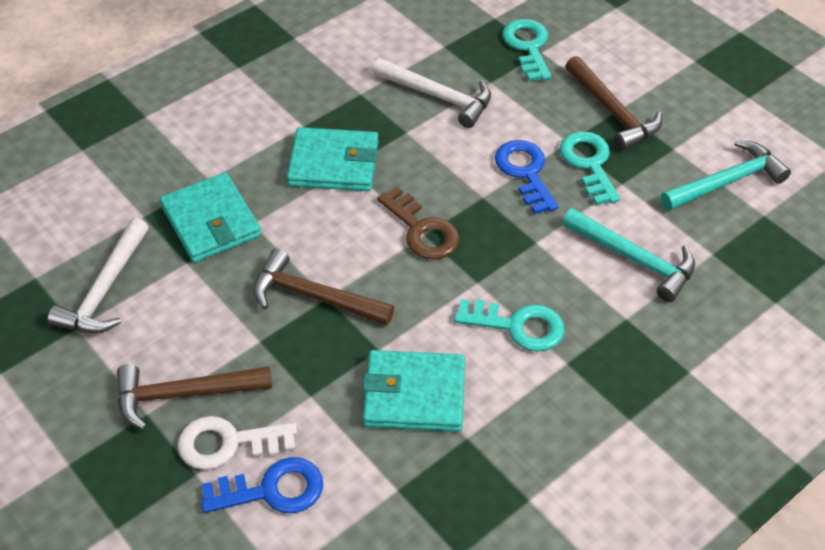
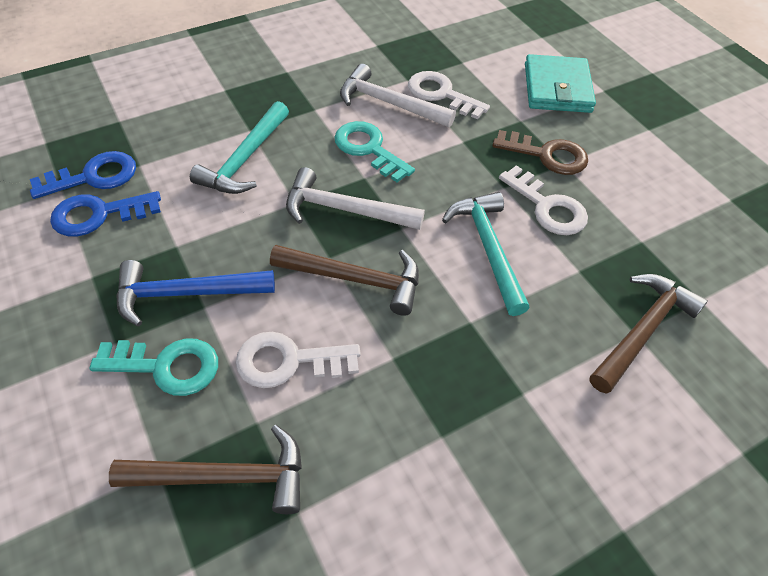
blue hammer: none = 0 -> [116,260,275,326] = 1
turquoise key: [454,299,565,352] [502,19,551,81] [560,131,620,205] = 3 -> [89,339,218,396] [334,121,415,183] = 2
turquoise wallet: [160,172,262,263] [287,127,378,191] [362,350,465,432] = 3 -> [525,54,596,113] = 1
white key: [177,416,297,470] = 1 -> [236,332,361,388] [408,71,490,119] [499,165,588,235] = 3

